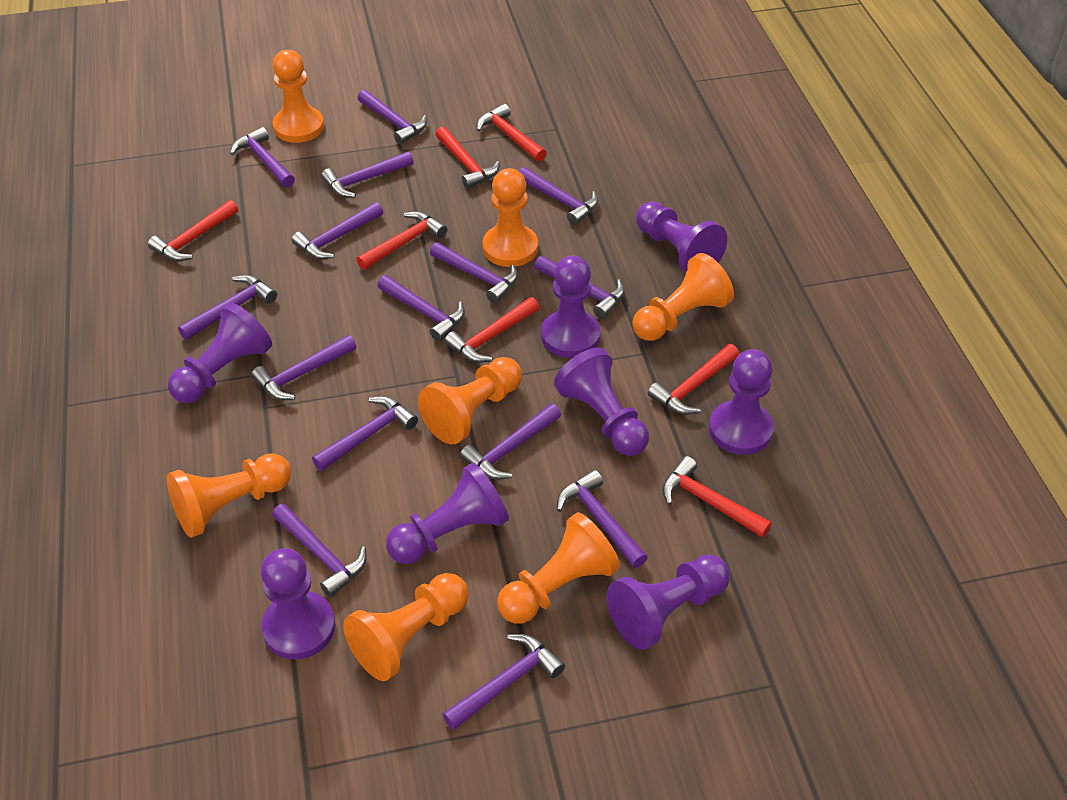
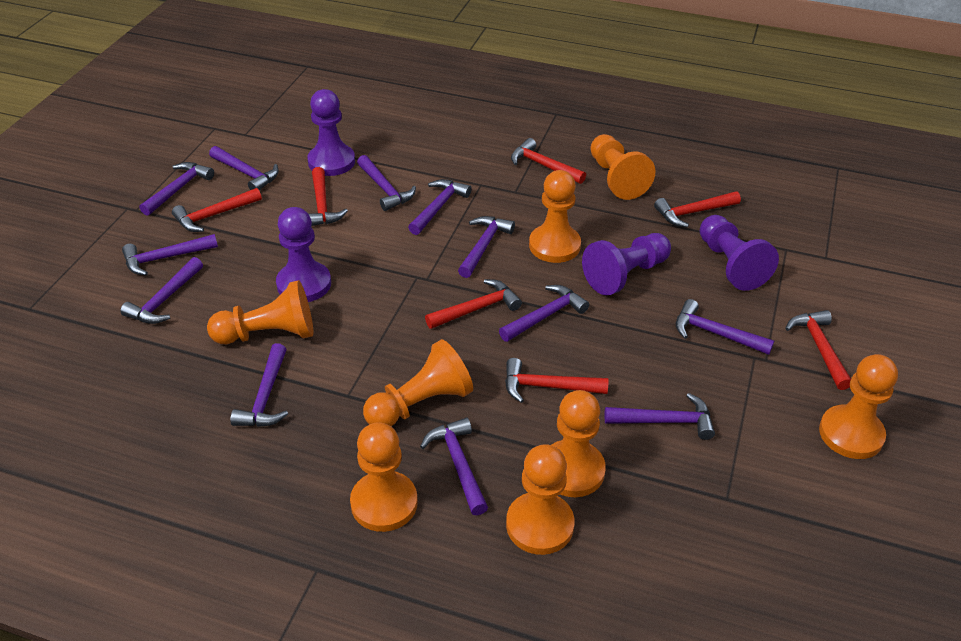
orange pawn: [167,453,291,538] [272,50,324,143] [343,573,469,681] [418,357,522,444] [482,168,538,267] [497,513,620,624] [632,253,734,341] = 7 -> [207,280,313,344] [350,422,418,532] [363,339,473,426] [506,444,574,555] [529,170,581,263] [552,390,606,497] [591,134,655,200] [819,354,898,459] = 8
purple hammer: [178,275,277,340] [230,127,295,188] [251,335,356,400] [272,504,367,598] [292,202,383,259] [312,396,418,471] [321,152,413,198] [357,90,427,144] [377,275,465,341] [430,242,518,303] [442,634,565,730] [460,404,561,480] [519,167,598,225] [534,256,625,319] [557,470,648,568] = 15 -> [120,257,203,324] [122,234,218,275] [139,162,214,216] [209,146,279,190] [230,343,288,427] [357,155,416,211] [408,179,472,235] [420,417,488,515] [458,216,515,278] [499,285,589,342] [605,393,715,440] [676,299,774,355] = 12
purple pawn: [168,302,272,403] [261,548,335,659] [386,463,509,564] [541,256,600,358] [554,347,649,456] [607,554,730,650] [636,202,727,272] [709,349,774,455] = 8 -> [276,207,331,302] [307,89,355,176] [582,233,671,295] [700,215,779,291] = 4

